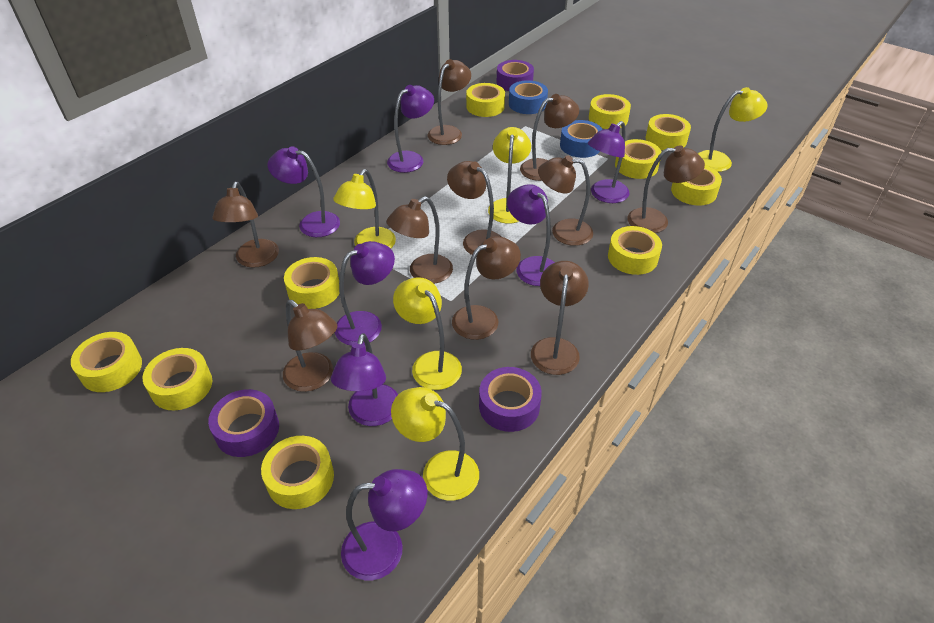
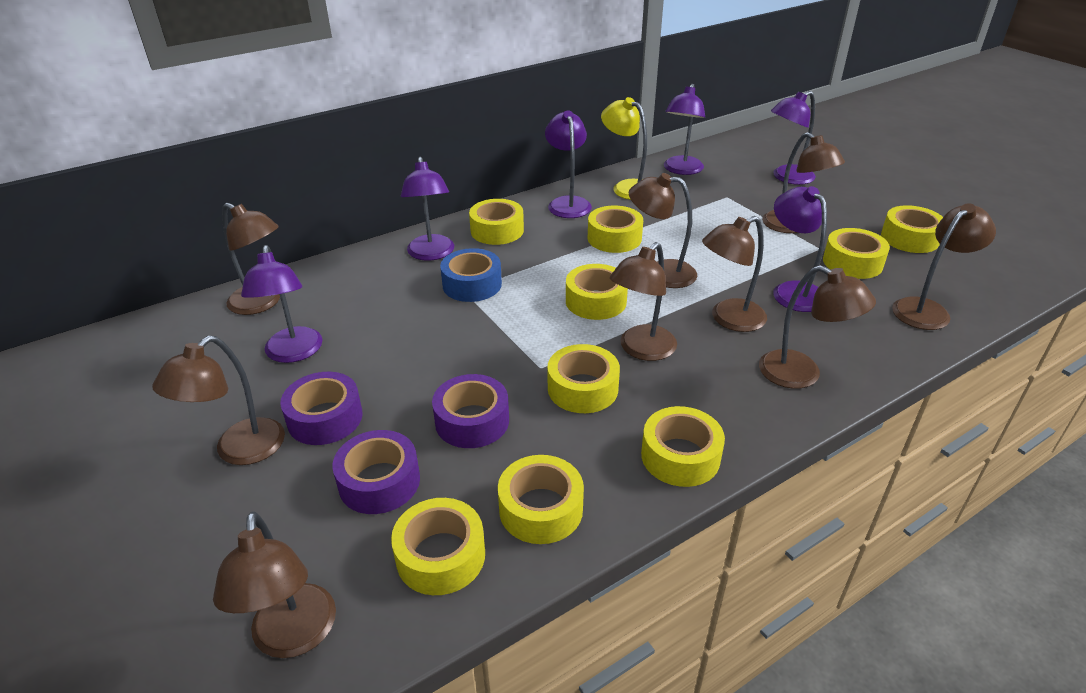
blue tape: [509,80,548,114] [560,120,603,158] = 2 -> [440,248,502,302] = 1
brown lamp: [212,182,279,268] [283,300,337,392] [386,196,453,284] [428,59,471,145] [447,161,501,255] [452,236,521,340] [520,94,579,181] [531,261,589,375] [538,155,593,246] [627,145,705,233] = 10 -> [152,336,285,465] [213,511,336,658] [222,203,280,315] [610,242,677,361] [629,173,697,288] [702,216,767,332] [759,265,876,389] [762,132,845,233] [892,203,996,330] = 9
purple lamp: [267,146,340,237] [331,333,398,426] [335,241,395,346] [341,469,427,580] [387,85,434,173] [507,184,555,286] [588,121,629,203] = 7 -> [241,245,322,363] [401,157,454,261] [545,110,592,218] [664,84,705,175] [771,91,816,185] [773,186,827,312] = 6
yellow lamp: [333,169,396,248] [391,387,479,501] [393,277,462,390] [488,127,531,224] [697,87,768,172] = 5 -> [601,97,647,200] = 1
yellow tape: [71,332,142,392] [143,348,212,410] [261,436,334,509] [284,257,339,309] [466,83,505,117] [589,94,631,129] [608,226,662,275] [615,139,661,179] [646,114,691,150] [671,165,722,206] = 10 -> [391,498,485,595] [469,199,524,245] [498,455,584,544] [548,344,620,413] [566,264,628,320] [588,205,643,253] [641,406,725,487] [823,228,890,279] [881,205,943,253] = 9

